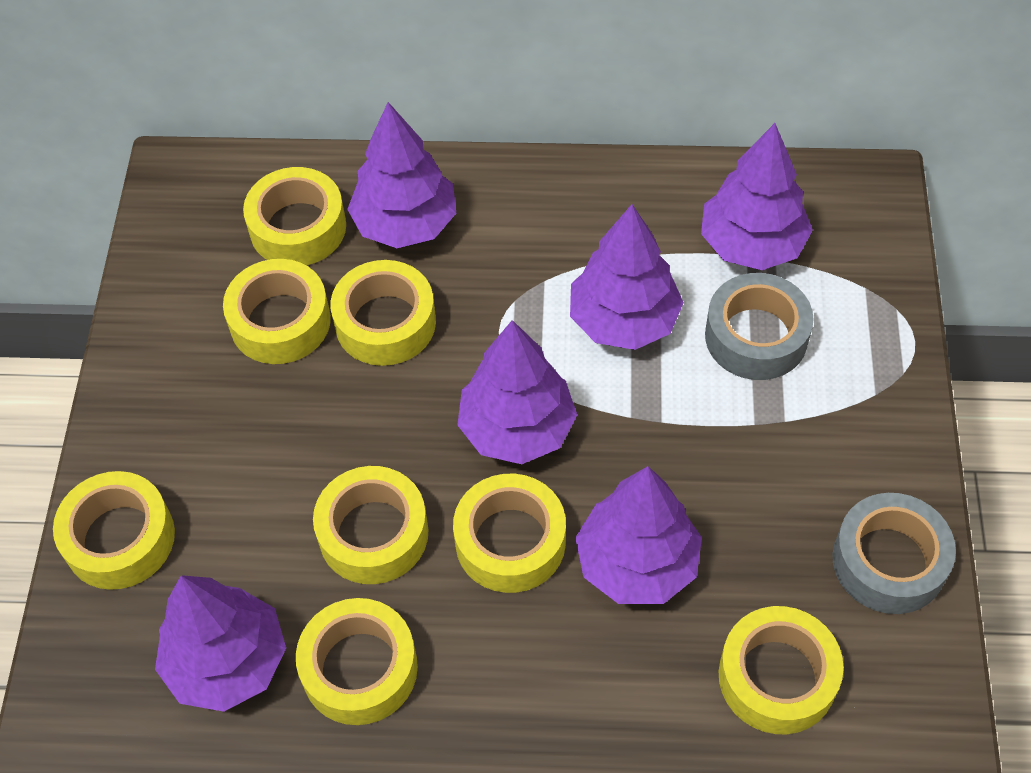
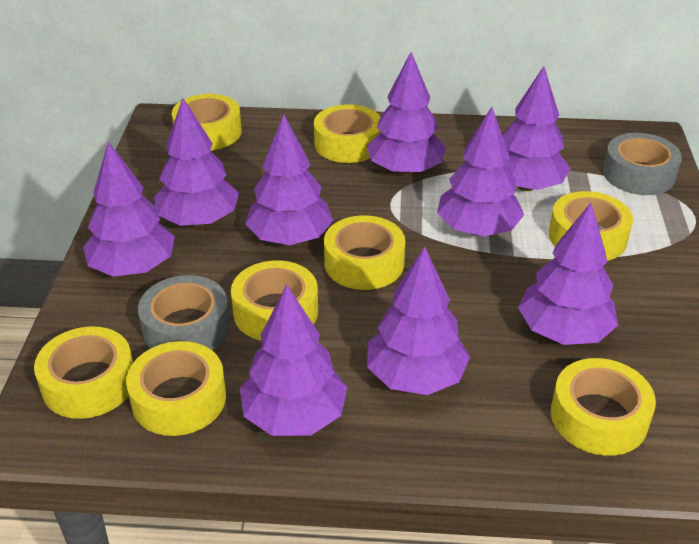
purple tree: [155,575,286,712] [347,102,456,248] [457,320,577,464] [570,204,684,350] [575,466,702,604] [701,123,813,270] = 6 -> [83,141,175,277] [154,98,239,226] [240,285,347,436] [245,114,333,245] [367,52,446,175] [367,246,470,395] [437,107,524,237] [502,66,571,191] [518,203,618,345] = 9

